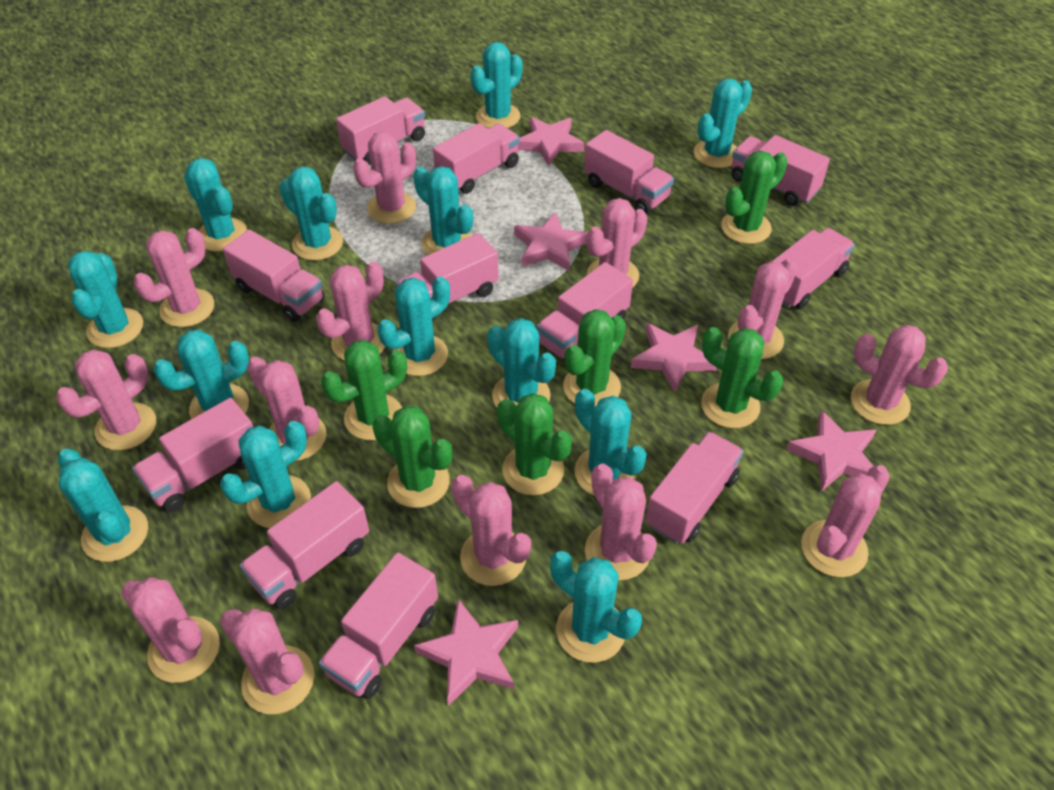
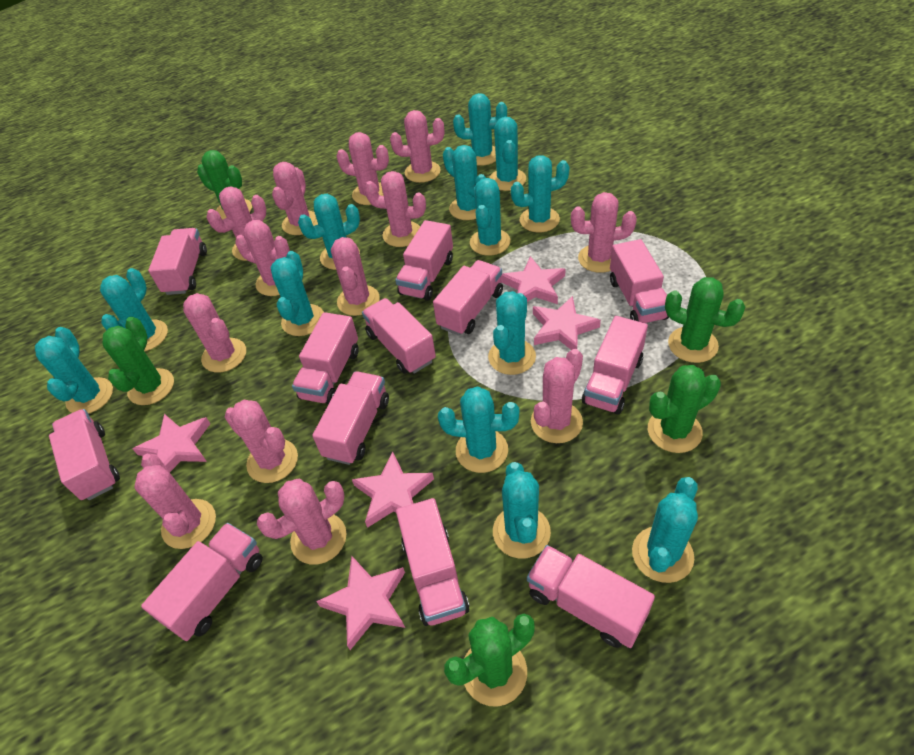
green cactus: [321,340,407,440] [372,406,452,508] [497,393,572,495] [563,309,626,406] [701,327,783,428] [721,151,788,244] = 6 -> [102,317,174,405] [197,150,252,220] [444,614,535,707] [648,365,721,453] [665,277,745,363] = 5

